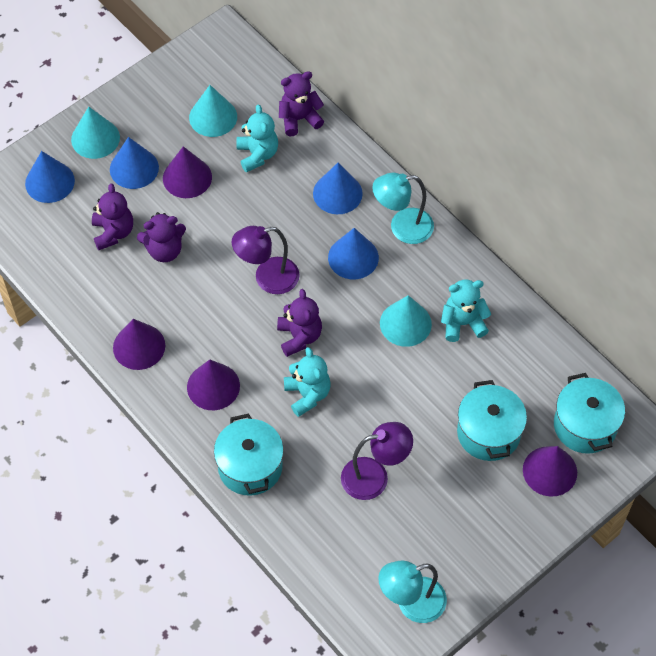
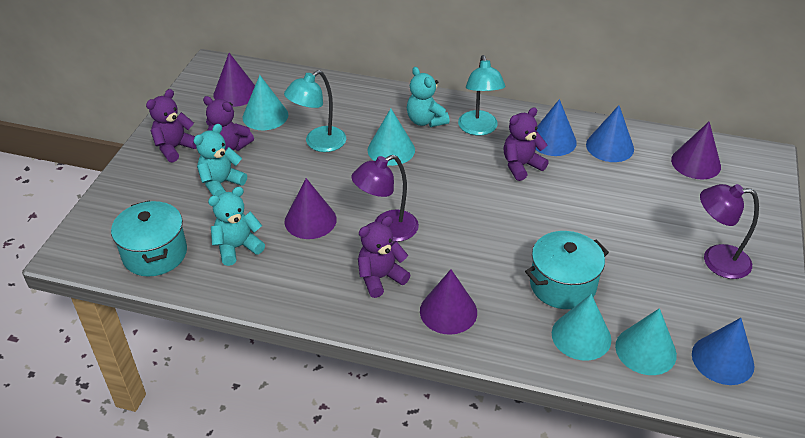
blue cone: [25,151,75,203] [110,137,159,189] [313,163,363,214] [328,228,379,279] = 4 -> [535,99,577,156] [586,105,634,162] [692,318,754,385] = 3
turquoise cone: [71,107,120,159] [189,85,237,137] [380,295,432,347] = 3 -> [243,75,288,130] [368,108,415,166] [552,294,611,361] [615,308,677,375] = 4
turquoise pot: [214,413,284,496] [457,380,527,461] [554,373,625,454] = 3 -> [111,200,187,277] [525,231,609,309] = 2

